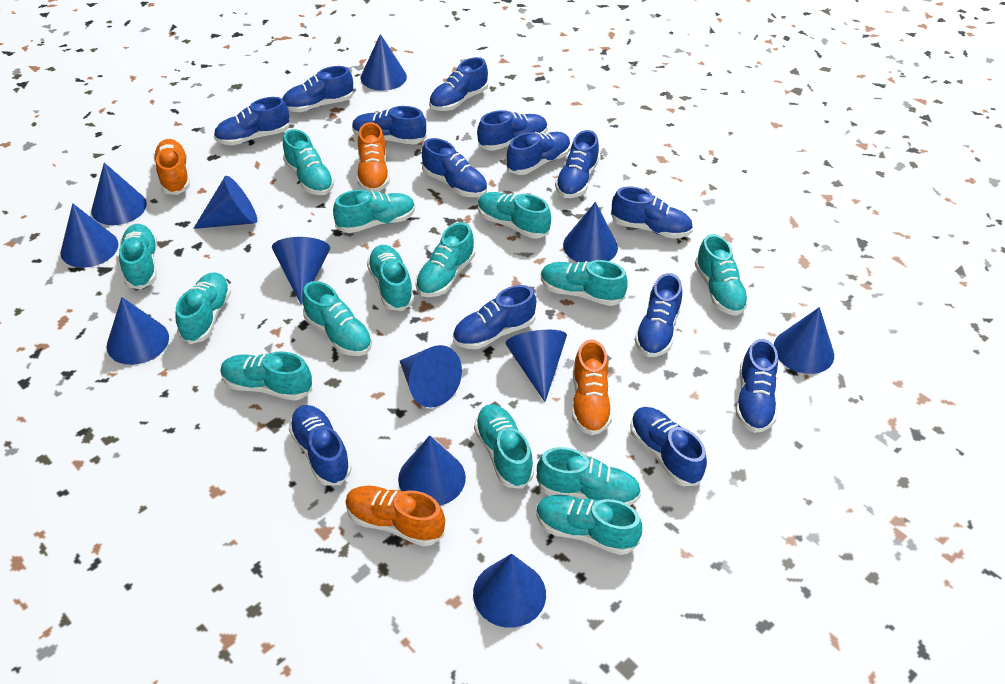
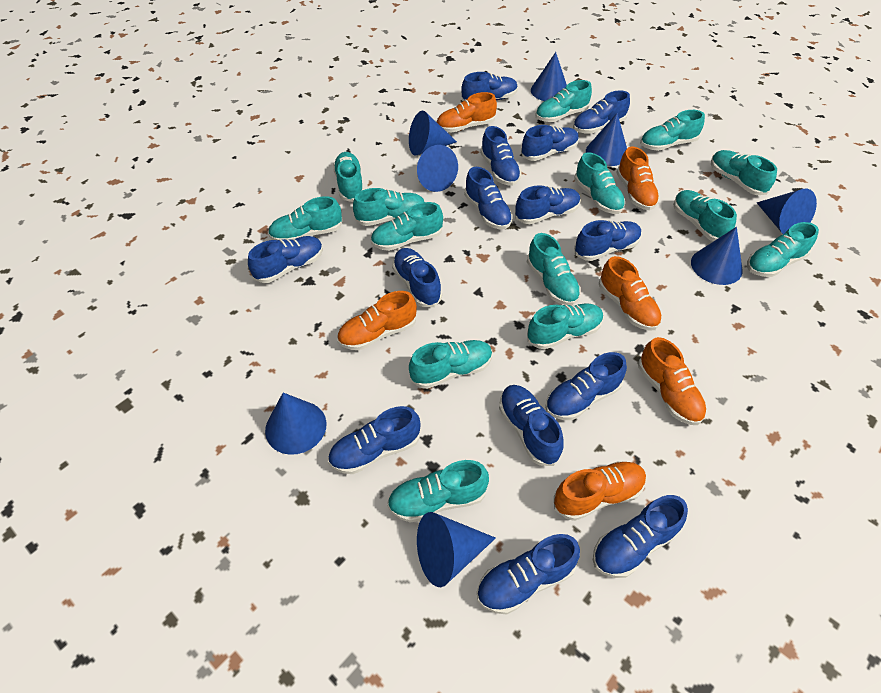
blue cone: [61,203,118,268] [91,163,147,225] [107,297,169,365] [193,176,257,229] [272,237,330,305] [361,34,407,91] [398,435,466,506] [400,345,462,408] [473,554,546,628] [505,330,567,402] [563,202,618,262] [774,307,834,374] = 12 -> [265,393,327,455] [409,111,457,155] [417,145,458,192] [417,512,496,587] [531,52,567,101] [586,113,627,166] [691,227,743,285] [757,189,817,234] = 8
orange shoe: [154,139,190,195] [345,486,445,546] [357,122,390,192] [572,339,612,435] = 4 -> [337,291,417,350] [437,92,497,133] [554,461,646,521] [599,256,662,331] [616,147,660,210] [638,337,707,425] = 6

